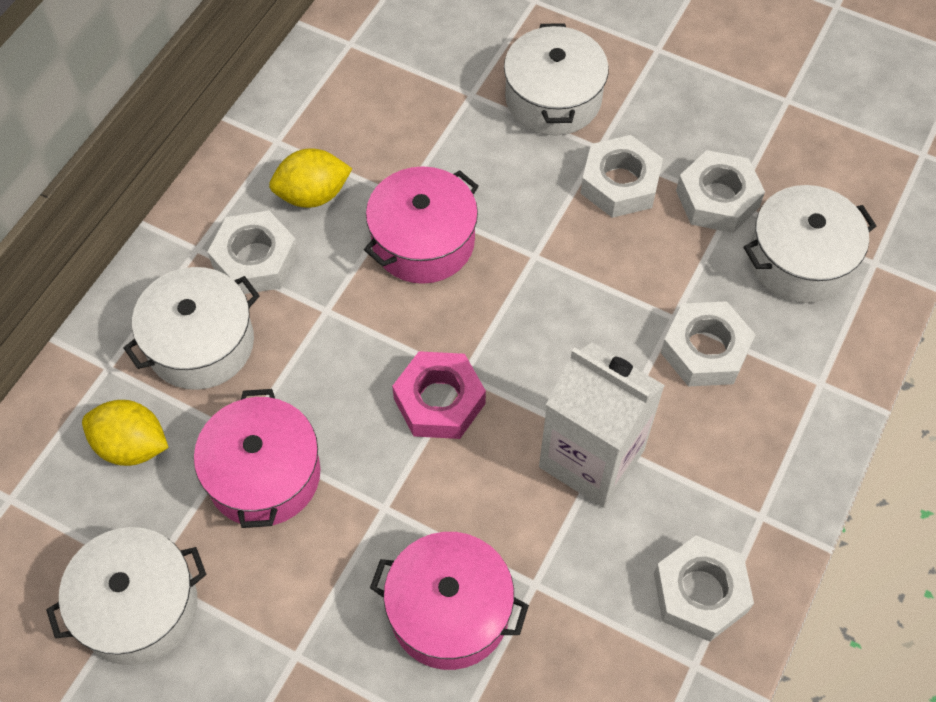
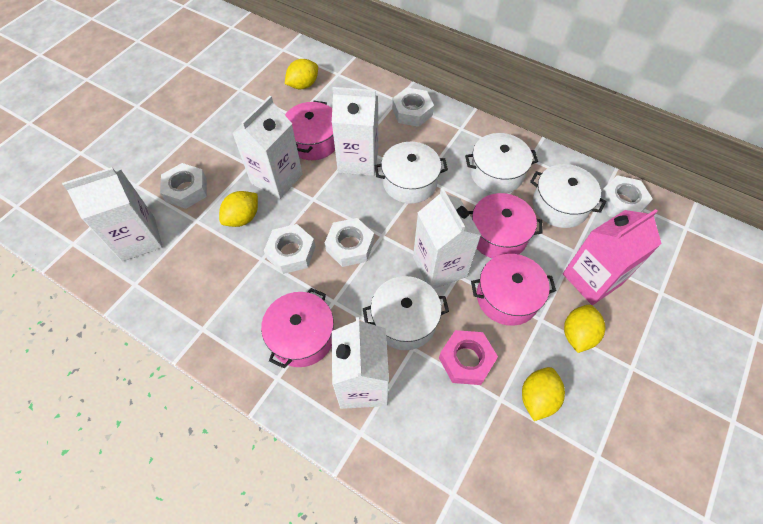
pink carton: none = 0 -> [563,209,662,305] = 1
pink pot: [194,389,320,528] [364,166,479,284] [370,532,529,670] = 3 -> [261,288,334,369] [285,101,335,160] [468,193,543,259] [471,254,556,326] = 4
white carton: [539,342,665,508] = 1 -> [62,167,163,262] [232,96,303,199] [332,87,378,176] [332,317,389,409] [413,188,481,289] = 5
yellow lemon: [82,400,169,466] [269,149,352,208] = 2 -> [219,191,258,227] [285,59,318,89] [522,367,565,421] [564,305,605,353] = 4

